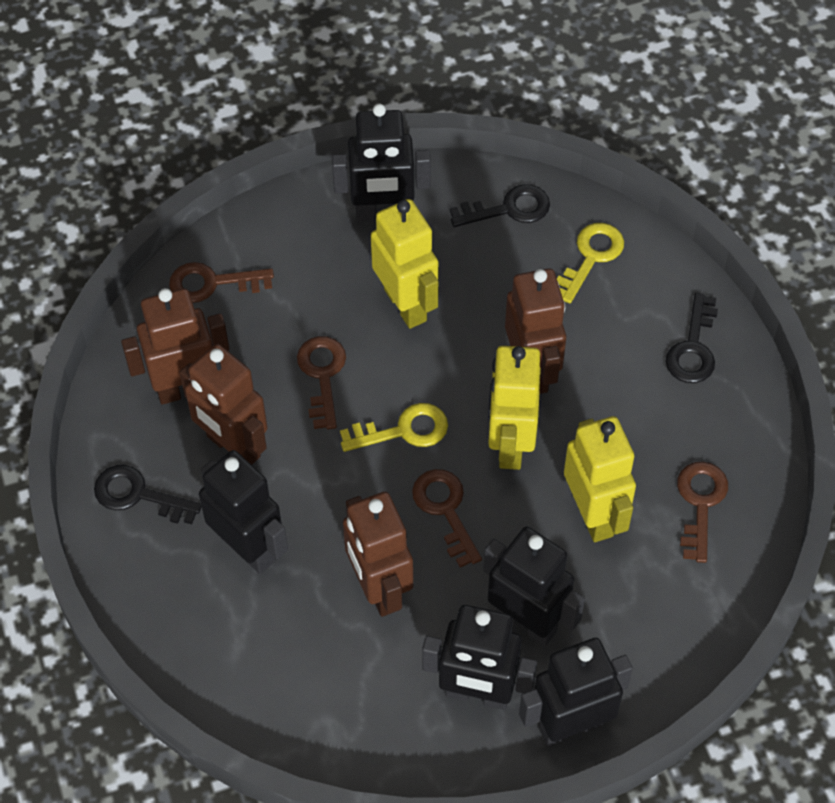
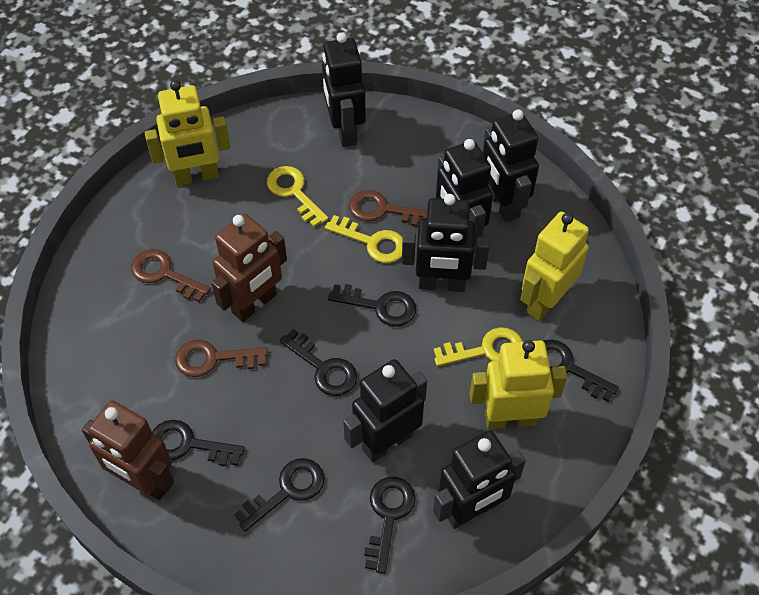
black key: [94,465,202,524] [450,184,550,227] [666,293,718,383] = 3 -> [152,420,245,466] [234,458,325,532] [279,329,357,396] [328,284,416,327] [364,477,416,574] [544,339,619,402] = 6
black robot: [199,450,288,574] [332,104,431,222] [422,605,537,710] [483,527,585,646] [519,638,633,747] = 5 -> [322,32,366,147] [343,359,427,462] [402,194,490,292] [433,431,526,529] [436,139,493,246] [482,109,539,222] = 6
brown key: [169,262,274,303] [297,336,346,429] [412,469,482,567] [677,461,728,563] = 4 -> [131,249,211,302] [175,340,268,377] [349,190,427,227] = 3
brown robot: [121,288,229,404] [179,344,267,465] [343,492,413,617] [505,268,566,394] = 4 -> [82,400,174,500] [211,214,287,322] = 2
yellow key: [340,403,448,452] [557,223,624,304] = 2 -> [267,166,329,227] [325,215,403,263] [434,327,523,366] = 3

